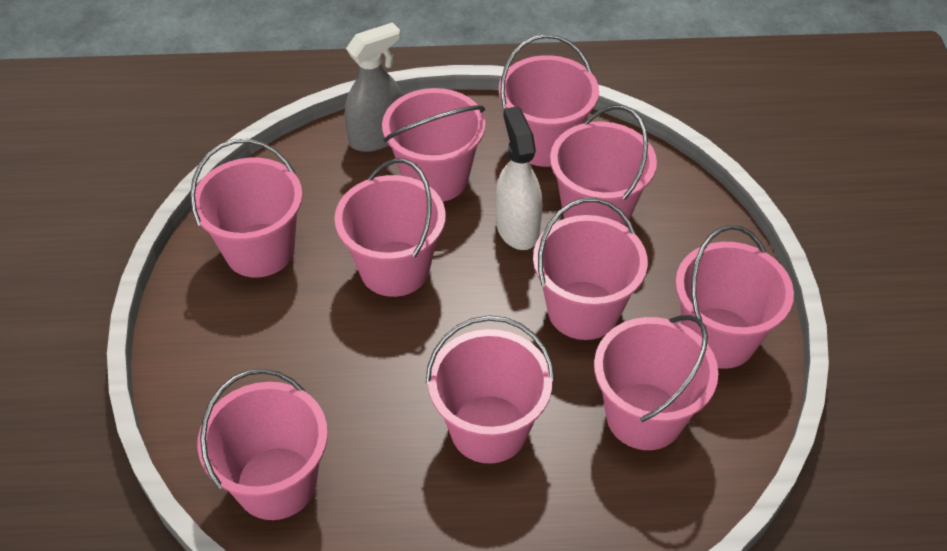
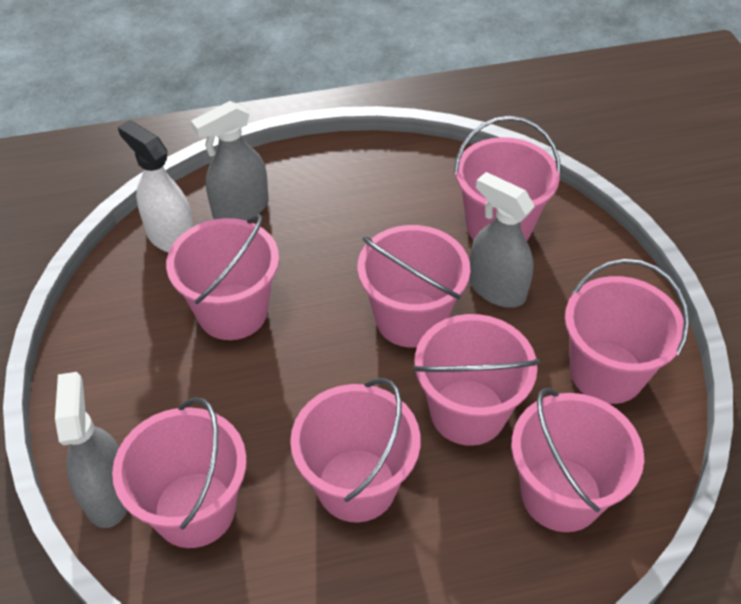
grey spray bottle: [345,22,402,152] = 1 -> [55,372,128,528] [191,101,269,221] [469,172,535,308] = 3
pink bucket: [190,139,303,277] [197,369,328,520] [334,158,446,297] [382,88,485,202] [426,316,554,464] [499,34,599,167] [533,198,648,340] [550,105,657,226] [594,315,719,450] [675,225,794,369] = 10 -> [112,397,247,548] [166,214,279,340] [290,378,421,522] [357,225,470,348] [412,314,540,446] [454,116,561,241] [511,388,644,532] [565,259,689,404] = 8

